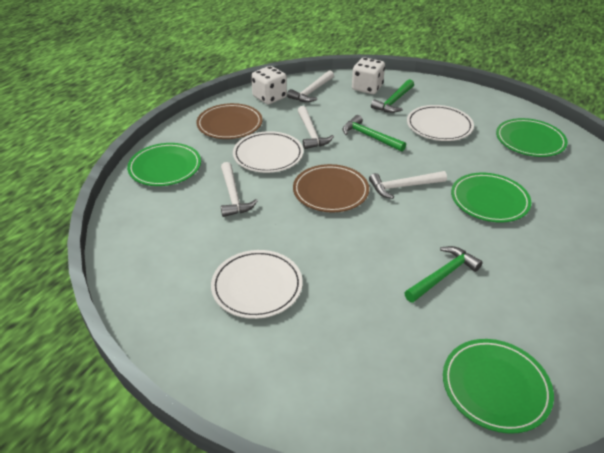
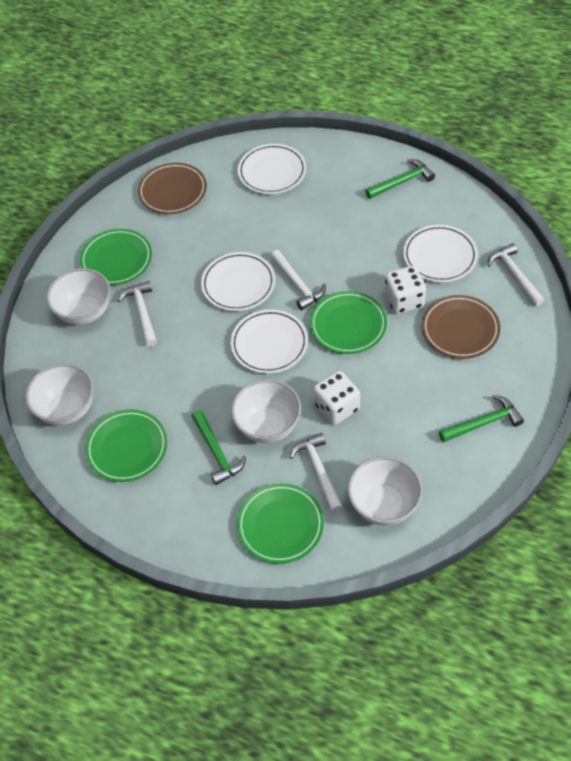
white bowl: none = 0 -> [25,363,94,426] [46,268,110,325] [231,379,301,443] [348,456,422,526] = 4
white plate: [211,250,303,319] [233,131,303,173] [407,105,474,141] = 3 -> [201,252,275,311] [231,309,308,374] [238,144,306,194] [403,225,478,282] = 4

